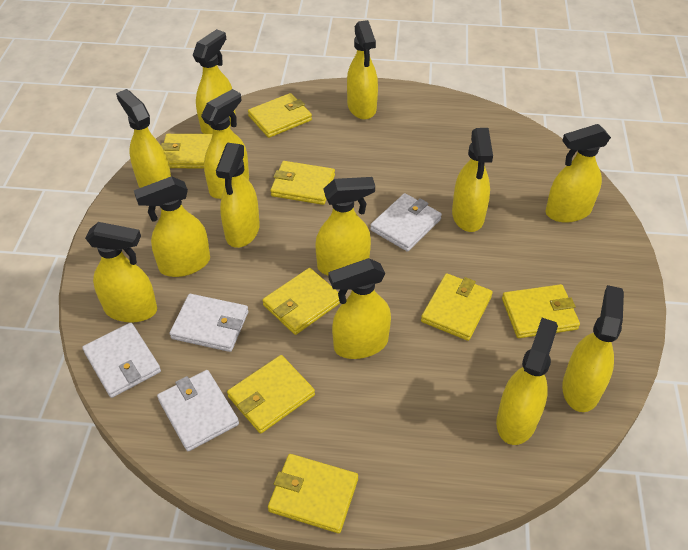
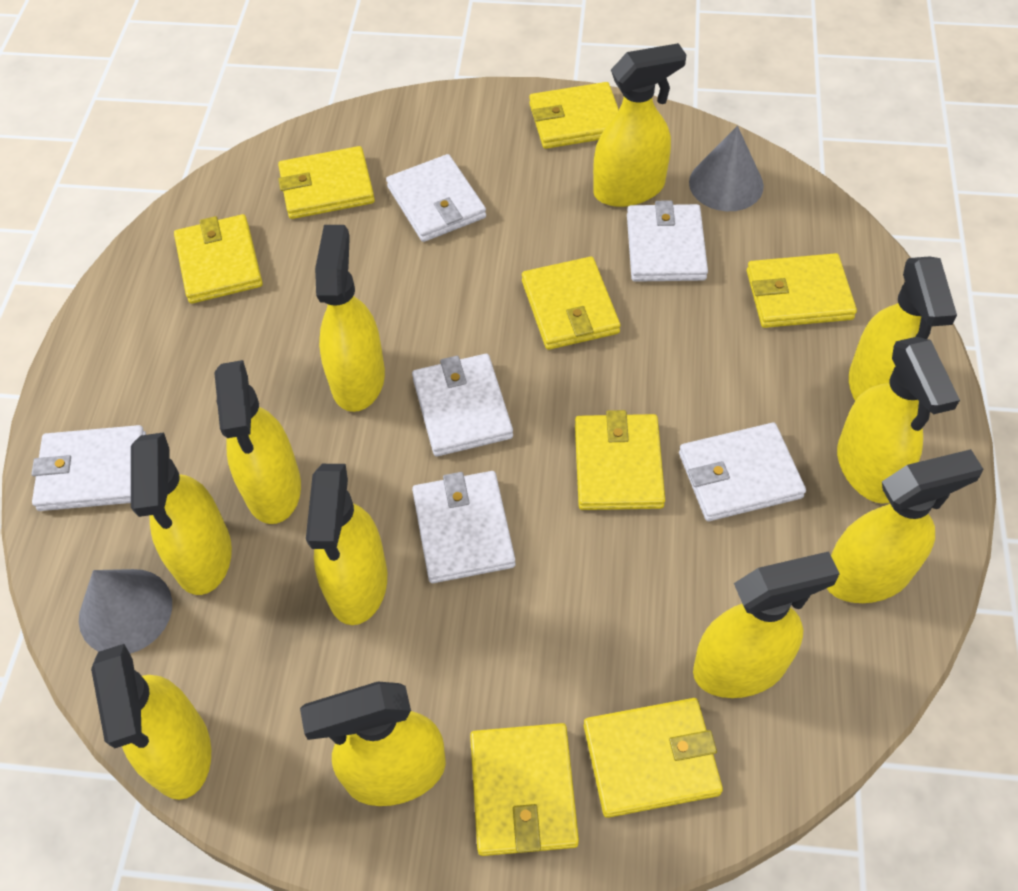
grey cone: none = 0 -> [79,569,172,654] [689,126,764,211] = 2
white wallet: [82,323,161,398] [157,370,239,451] [169,294,249,352] [370,193,442,252] = 4 -> [31,425,146,511] [386,154,486,242] [412,354,513,456] [412,471,516,583] [627,200,708,282] [679,423,806,521] = 6
yellow spray bottle: [85,222,157,323] [116,89,171,188] [134,176,210,277] [193,29,236,134] [201,89,249,199] [216,143,260,248] [316,177,375,276] [329,258,391,359] [347,20,378,120] [452,128,493,232] [496,318,558,445] [546,124,611,223] [562,285,624,412] = 13 -> [91,644,211,800] [131,432,232,595] [214,360,301,524] [300,682,446,806] [306,464,387,625] [315,225,385,412] [593,43,686,207] [693,551,840,698] [827,449,983,603] [837,337,960,504] [849,256,957,401] = 11

